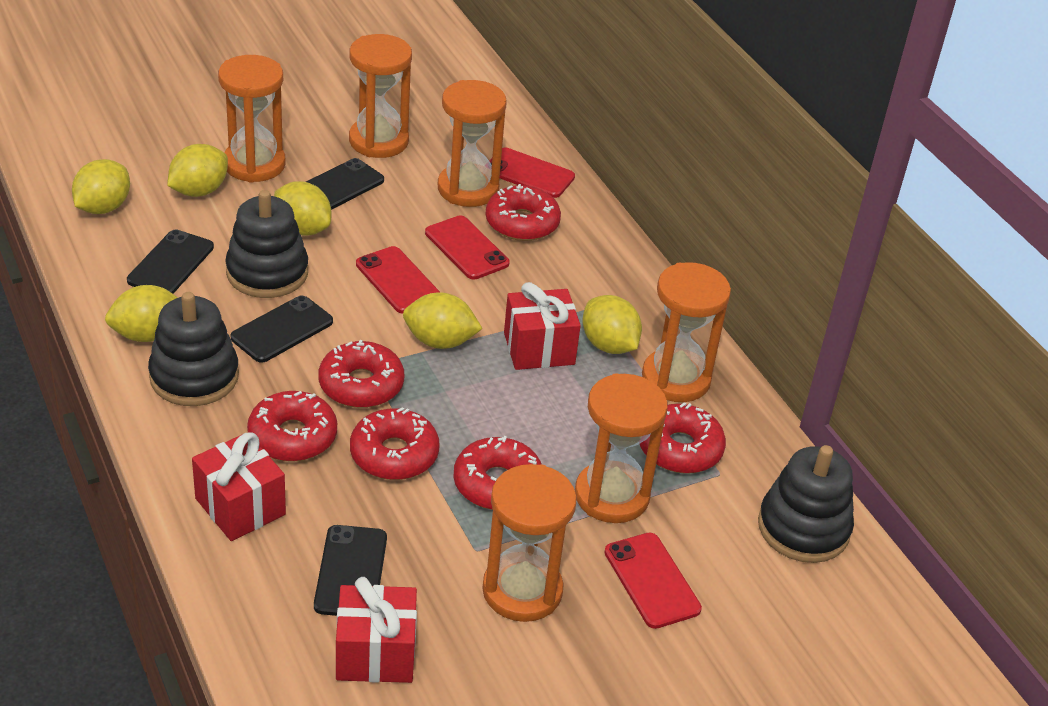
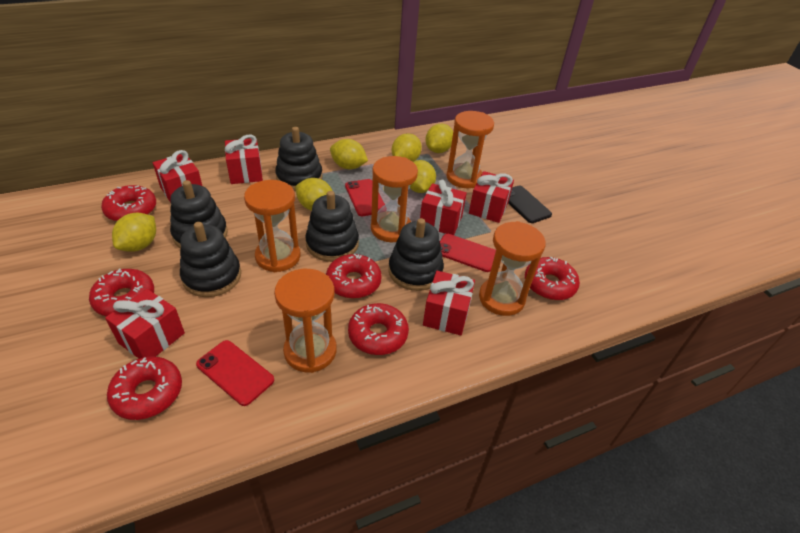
black phone: [127,229,214,294] [230,296,333,363] [306,158,384,210] [314,525,387,616] = 4 -> [508,186,552,223] = 1
black stacking toy: [148,292,239,406] [225,190,308,298] [758,445,854,563] = 3 -> [170,180,228,249] [180,222,241,297] [275,127,323,191] [305,191,359,262] [388,218,444,291] = 5
orange hourglass: [218,55,286,183] [349,34,412,158] [438,80,507,207] [482,464,577,622] [575,373,668,523] [642,262,731,402] = 6 -> [244,180,300,272] [274,269,337,373] [371,156,418,242] [446,111,494,188] [479,221,546,316] = 5
red gift: [192,432,286,541] [336,577,417,683] [504,282,581,370] = 3 -> [105,289,185,359] [153,150,202,203] [225,135,263,184] [420,180,467,235] [423,271,475,335] [469,171,514,223] = 6
red phone: [356,246,440,313] [425,215,510,280] [489,148,575,198] [604,533,702,629] = 4 -> [196,340,274,406] [345,179,385,216] [440,234,496,272] = 3

